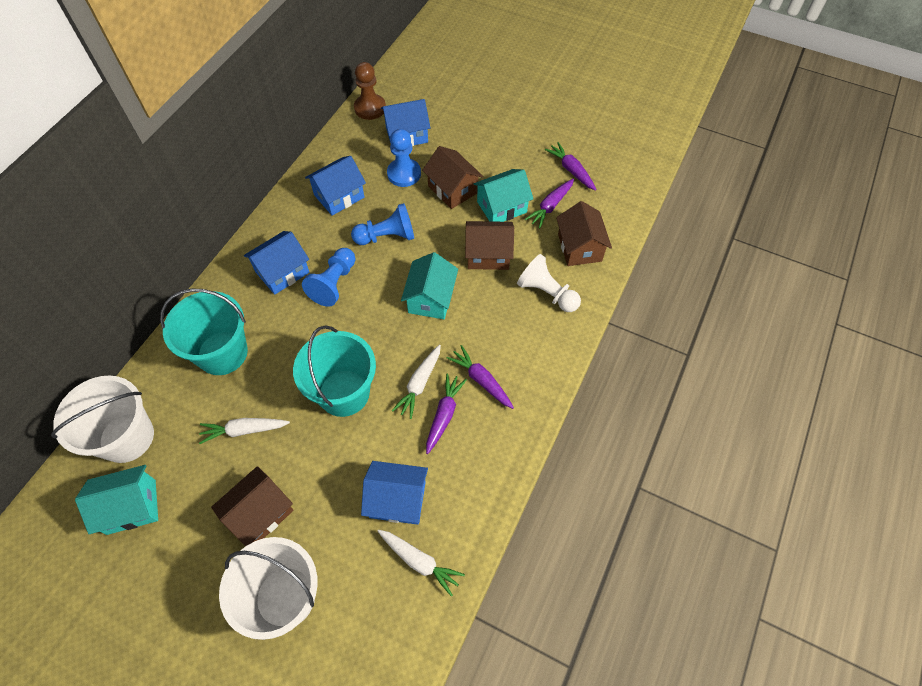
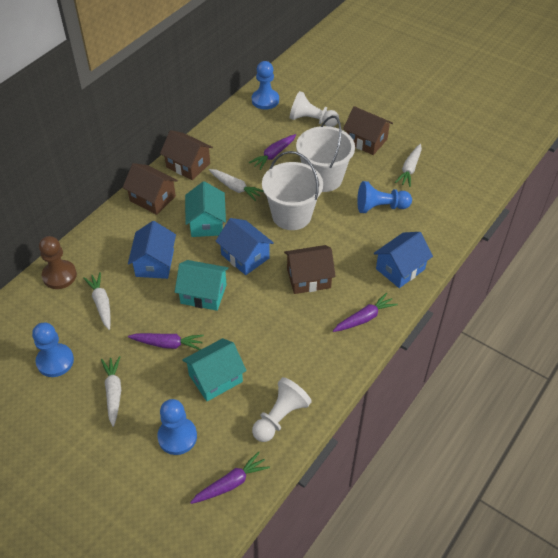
blue house: [244,231,310,295] [305,156,366,216] [361,461,428,525] [381,99,430,146] = 4 -> [128,221,176,279] [216,218,274,275] [374,232,433,288] = 3
blue pawn: [302,248,355,307] [351,203,414,245] [387,129,421,187] = 3 -> [32,323,74,377] [157,399,197,455] [252,61,279,110] [357,181,412,213] = 4
turquoise bucket: [160,288,248,375] [293,325,376,417] = 2 -> none = 0
white carrot: [199,418,290,444] [378,530,465,597] [392,344,441,419] = 3 -> [83,272,111,330] [101,356,121,427] [209,169,264,201] [395,144,422,187] = 4
white pawn: [517,254,581,312] = 1 -> [252,377,312,442] [290,91,339,127] = 2

